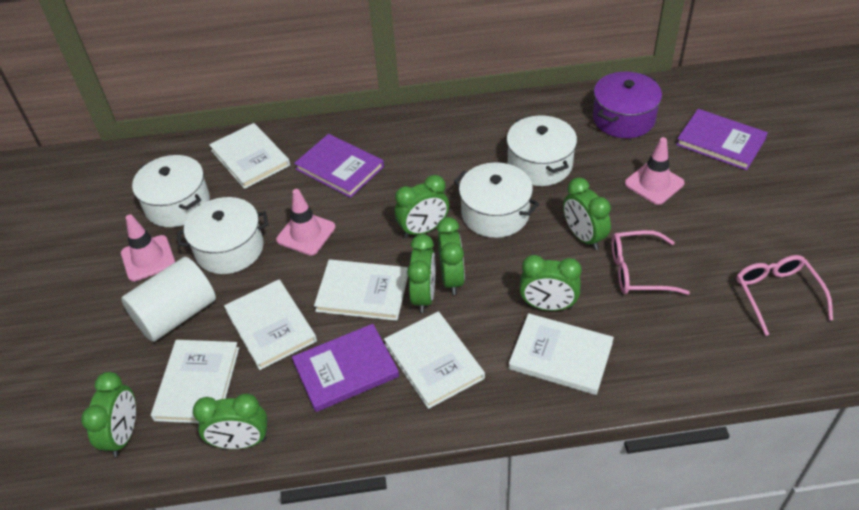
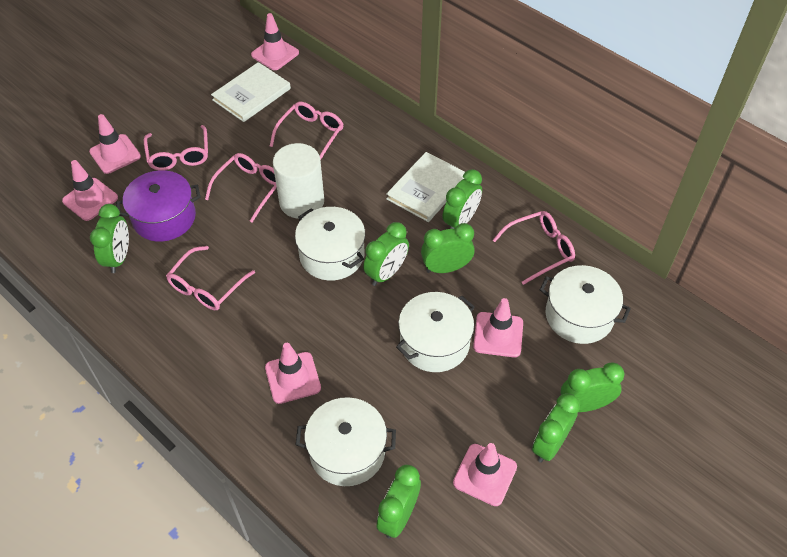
pink glasses: [612,230,690,295] [736,255,833,336] = 2 -> [144,125,208,170] [166,246,255,310] [205,153,277,223] [270,102,344,160] [493,211,575,285] = 5
pink traffic cone: [121,214,175,282] [276,189,335,256] [625,137,685,205] = 3 -> [62,160,118,221] [89,114,141,174] [251,13,299,70] [265,343,321,404] [453,443,517,506] [473,298,523,357] = 6
purple book: [292,324,399,412] [294,134,384,198] [676,109,768,170] = 3 -> none = 0
white book: [151,340,239,423] [209,123,290,189] [224,280,317,370] [314,259,408,321] [384,311,485,409] [509,313,614,395] = 6 -> [211,62,291,122] [386,152,465,222] = 2

